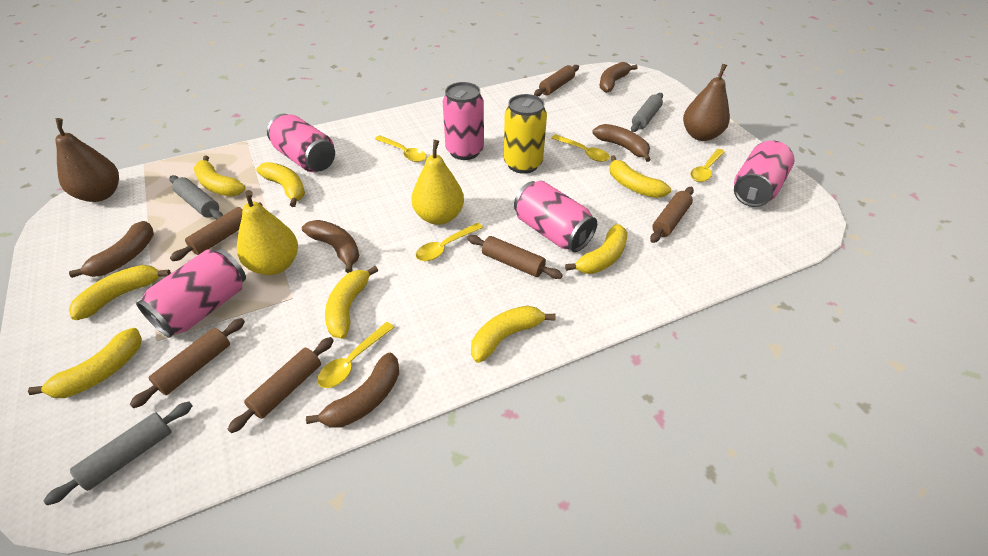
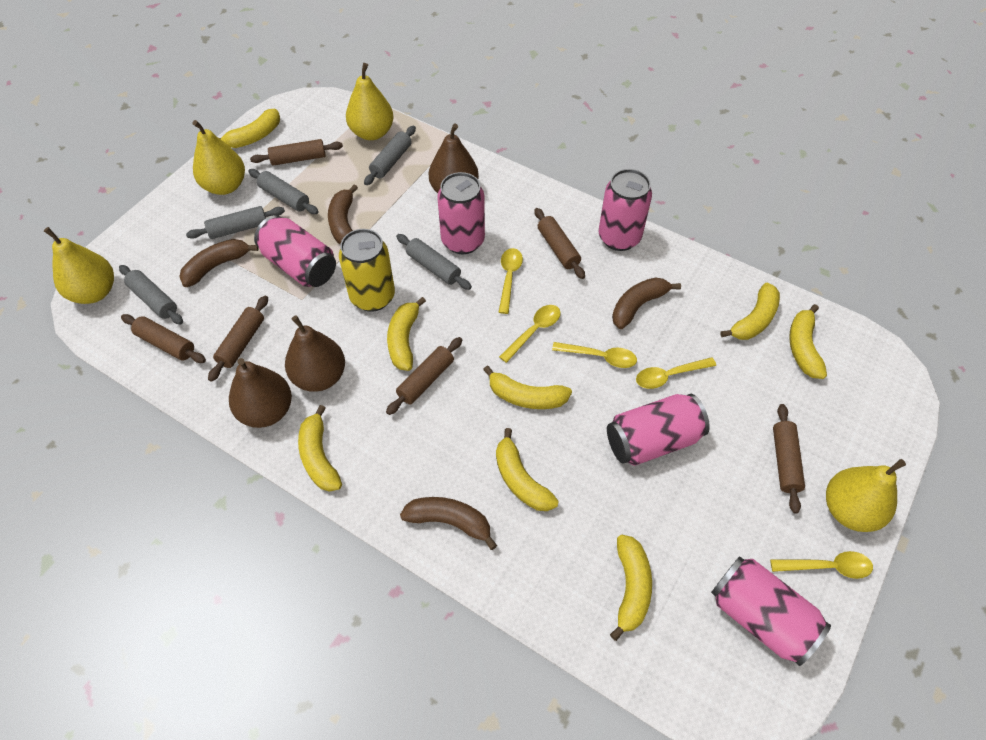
brown banana: [69,221,154,278] [302,220,359,273] [306,353,399,428] [592,124,651,162] [600,62,638,93] = 5 -> [179,239,259,287] [328,184,358,244] [400,497,497,550] [612,277,681,329] = 4
brown pear: [55,118,119,202] [683,64,730,141] = 2 -> [229,358,292,428] [285,315,345,392] [429,124,479,193] = 3
grey rolling pin: [43,402,193,505] [170,175,223,219] [631,93,663,132] = 3 -> [119,265,183,325] [186,206,285,239] [248,169,318,214] [364,126,416,185] [396,234,472,290] = 5
yellow pear: [237,190,298,275] [411,140,464,225] = 2 -> [44,227,114,304] [192,120,245,195] [346,63,394,140] [826,459,906,532] = 4

